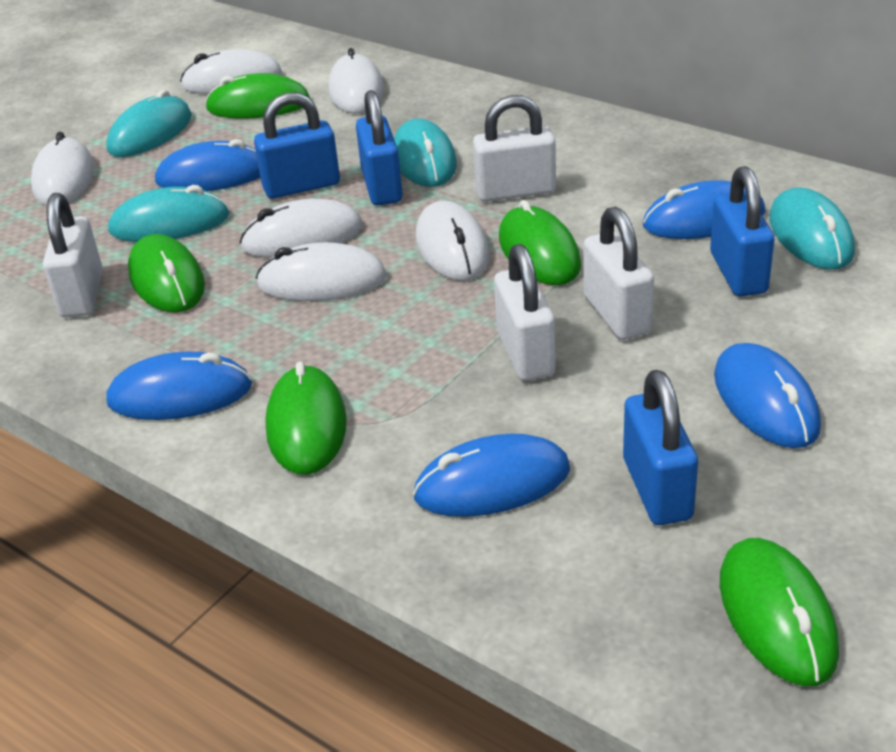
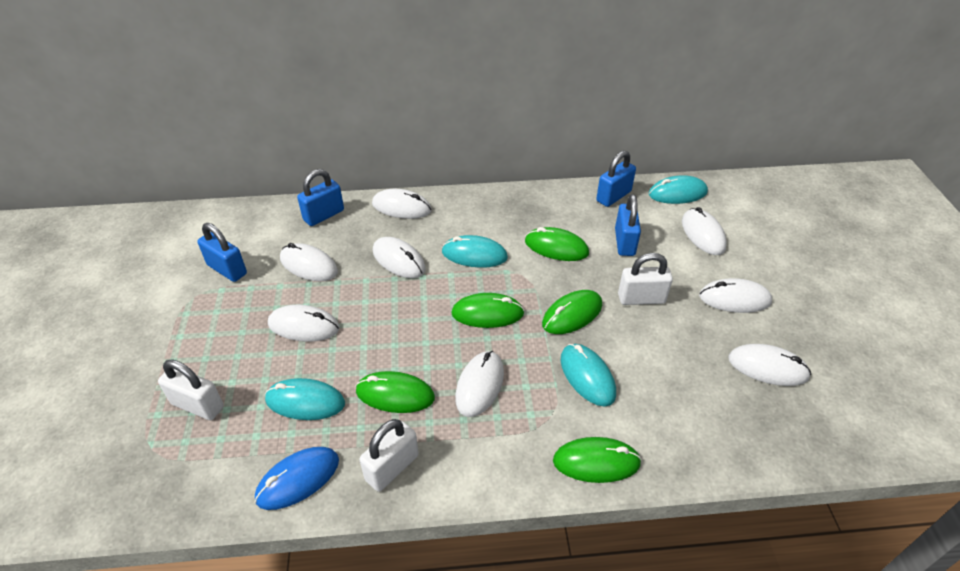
blue mouse: [106,352,252,420] [155,139,260,191] [413,434,570,517] [643,180,766,239] [714,343,821,448] = 5 -> [255,447,339,510] = 1
white mouse: [31,132,94,206] [180,49,282,94] [239,199,363,258] [256,242,387,301] [328,48,384,113] [416,201,490,281] = 6 -> [268,305,339,342] [280,243,338,281] [372,189,431,219] [373,237,426,278] [455,351,504,417] [682,207,727,255] [699,278,772,313] [728,344,811,386] = 8
white padlock: [43,193,103,317] [473,95,556,202] [494,244,556,381] [583,206,654,340] = 4 -> [158,359,224,420] [359,419,419,492] [618,253,673,305] = 3

